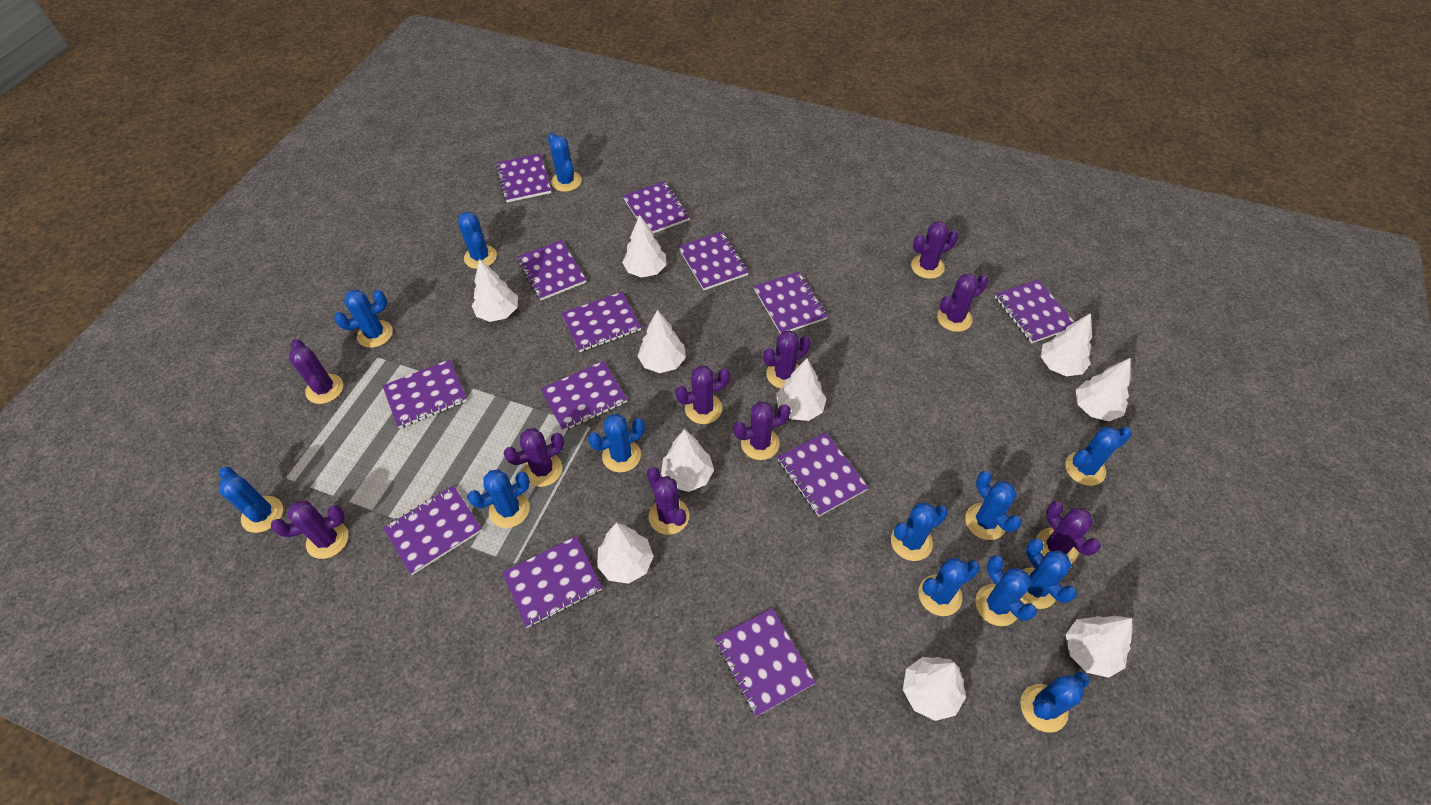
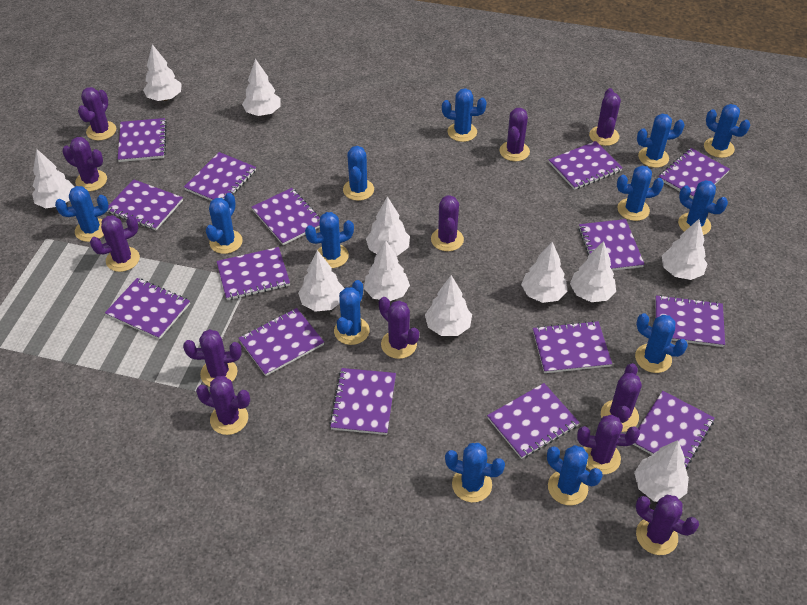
purple cactus: [271,501,348,559] [289,339,343,404] [503,428,564,487] [647,467,689,535] [675,366,730,424] [733,401,791,460] [763,330,811,389] [911,221,958,279] [937,273,989,332] [1036,501,1101,564] = 10 -> [62,137,107,191] [78,87,116,141] [90,215,140,272] [183,329,242,387] [196,376,250,435] [379,297,419,359] [431,195,464,251] [499,108,530,161] [577,415,640,474] [589,88,621,146] [601,363,642,432] [636,495,699,555] = 12
purple notebook: [383,359,467,429] [383,486,482,575] [496,154,551,202] [502,536,602,628] [517,240,586,300] [541,361,627,431] [561,292,641,352] [623,181,690,233] [678,231,749,290] [714,608,816,717] [754,272,828,334] [777,432,869,517] [995,280,1074,343] = 13 -> [105,278,190,340] [107,179,183,230] [118,118,167,162] [184,152,256,201] [217,247,290,300] [238,308,324,376] [251,188,320,245] [329,368,396,435] [487,383,580,459] [533,321,612,373] [549,141,623,190] [578,219,645,271] [633,391,715,469] [655,295,725,347] [658,148,730,199] = 15
white tree: [472,259,518,322] [597,523,654,584] [622,215,666,278] [637,310,686,373] [661,429,714,492] [776,358,827,421] [903,657,966,721] [1040,313,1092,376] [1066,616,1132,678] [1076,358,1131,421] = 10 -> [32,149,75,208] [143,44,182,101] [242,59,281,116] [298,250,345,312] [364,240,410,301] [366,197,410,256] [425,275,472,336] [521,242,567,303] [570,241,616,302] [634,440,689,502] [662,219,707,280] = 11

